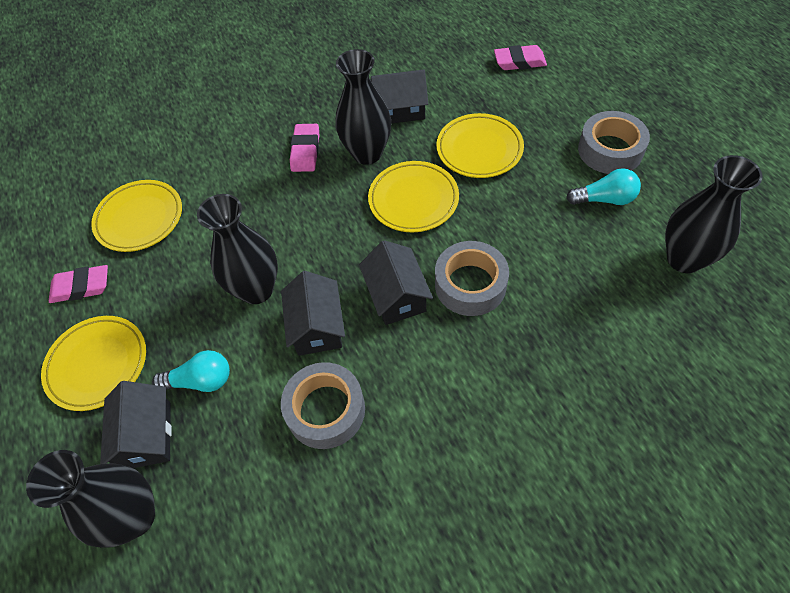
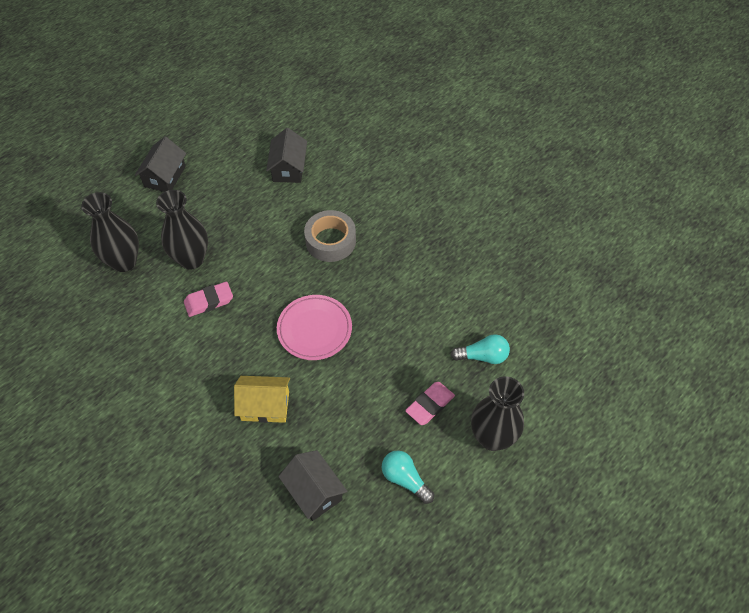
black house: [100,381,172,468] [281,271,345,356] [359,240,433,325] [371,69,428,124] = 4 -> [135,137,186,192] [266,128,307,183] [278,450,347,521] = 3
black vase: [26,450,155,548] [197,194,278,304] [335,49,391,165] [665,155,762,273] = 4 -> [81,192,139,272] [156,190,208,270] [471,376,524,451] = 3
grey tape: [281,362,365,449] [435,241,509,316] [578,111,650,174] = 3 -> [304,210,356,262] = 1
pink eraser: [49,265,108,303] [290,124,319,172] [494,45,547,70] = 3 -> [184,282,233,317] [405,382,455,425] = 2
pink plate: none = 0 -> [277,295,352,360] = 1
yellow house: none = 0 -> [234,376,290,423] = 1
yellow plate: [41,316,146,411] [91,180,182,252] [368,161,459,232] [436,113,524,178] = 4 -> none = 0

